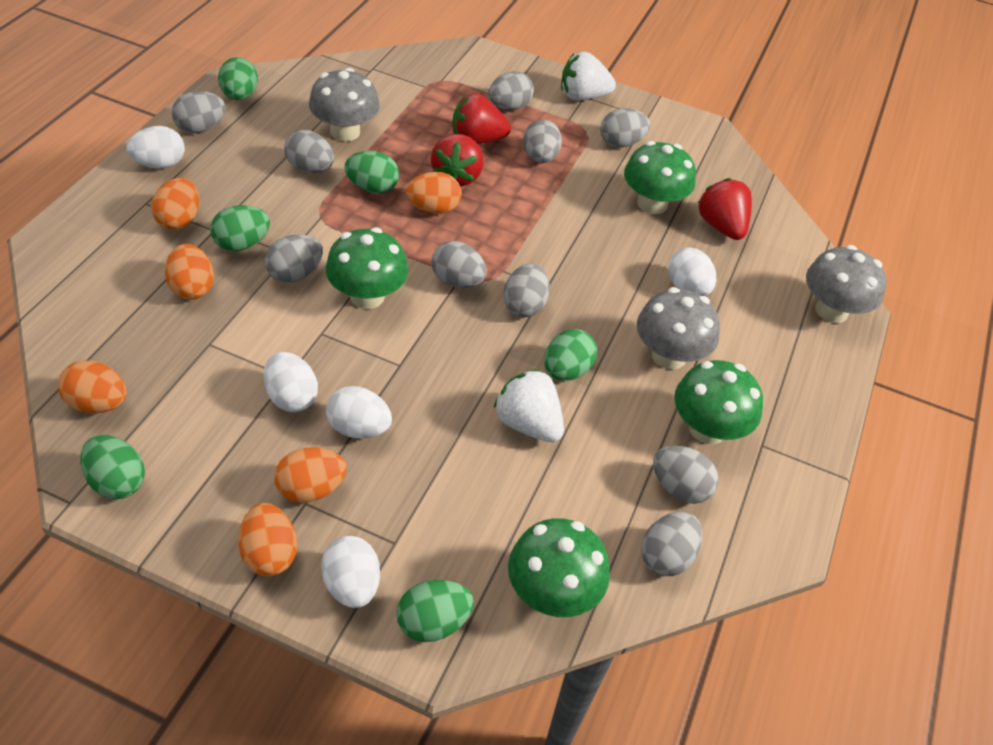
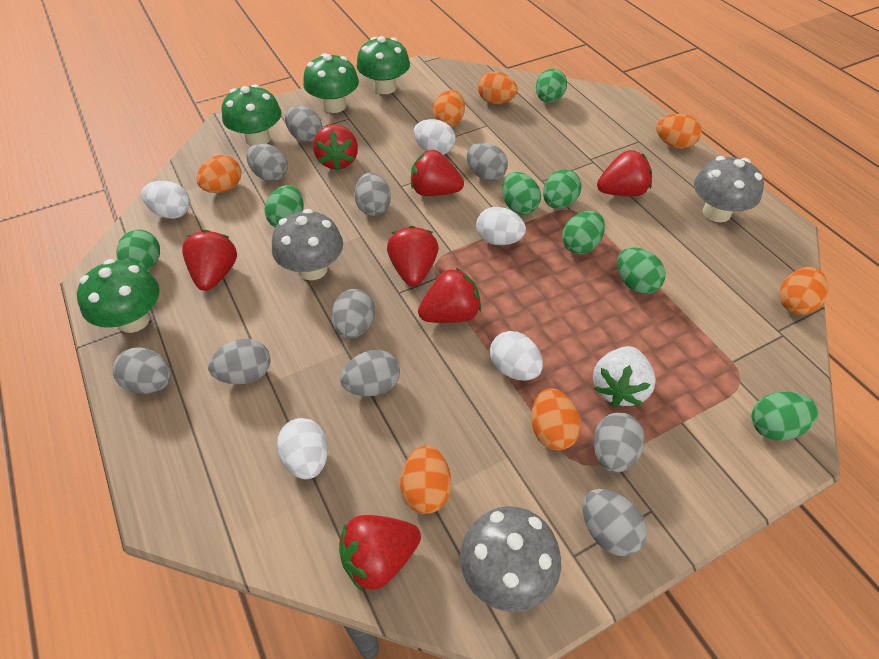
green egg: [80,435,145,499] [210,205,270,251] [218,57,258,100] [344,151,399,194] [396,580,474,642] [544,329,597,381] = 6 -> [116,230,160,271] [264,185,304,228] [502,172,541,214] [536,68,567,103] [543,169,582,209] [562,211,605,254] [617,247,666,294] [751,392,818,441] = 8
orange egg: [58,361,126,413] [151,178,199,230] [165,244,214,300] [238,503,297,576] [274,447,347,503] [406,172,461,214] = 6 -> [197,155,242,193] [400,445,451,514] [433,90,465,127] [478,71,518,104] [531,388,581,450] [656,114,702,149] [779,267,828,315] = 7
red strawberry: [431,134,483,187] [452,93,511,144] [698,178,752,240] = 3 -> [182,230,237,291] [313,125,358,171] [339,515,421,591] [387,226,439,286] [411,150,464,196] [418,268,481,323] [597,150,652,197] = 7
white strawberry: [494,369,564,442] [561,52,616,101] = 2 -> [593,346,656,407] = 1

